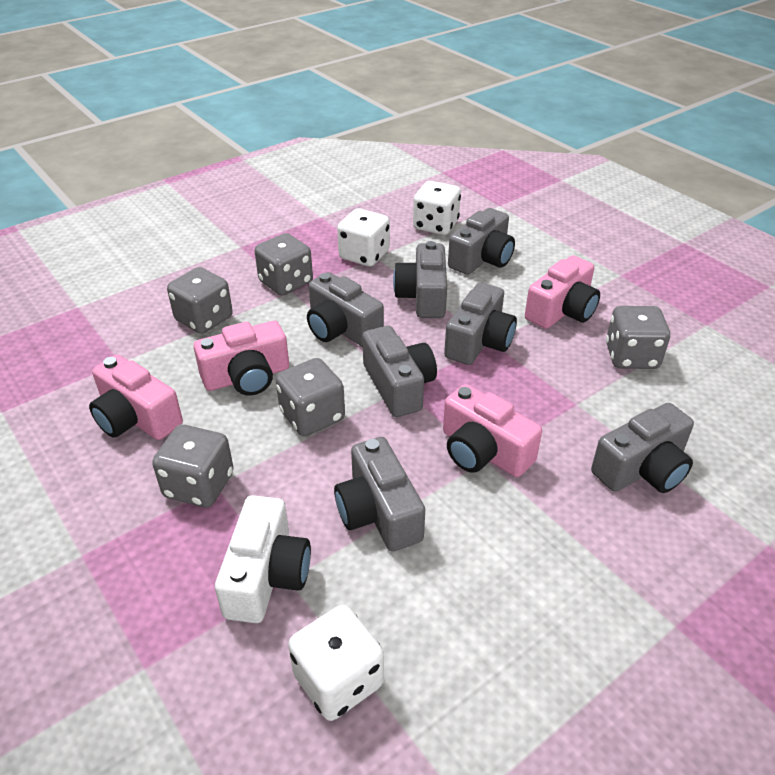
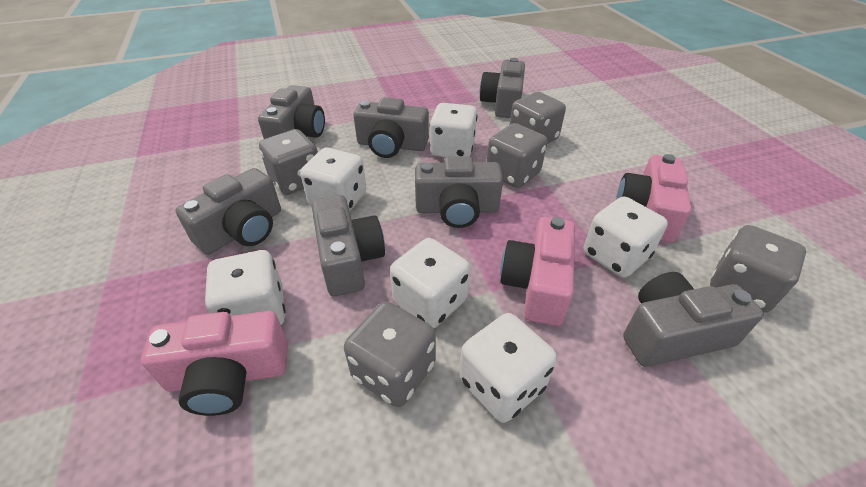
pink camera: [89,354,183,440] [194,321,289,396] [443,384,542,477] [525,255,600,329] = 4 -> [141,311,288,416] [500,217,575,326] [616,154,692,243] = 3
white camera: [215,495,311,623] = 1 -> none = 0
white dice: [288,605,384,721] [337,208,390,267] [413,181,461,235] = 3 -> [205,250,286,325] [300,147,367,212] [390,238,470,328] [430,103,478,157] [459,313,557,423] [584,196,668,278] = 6

